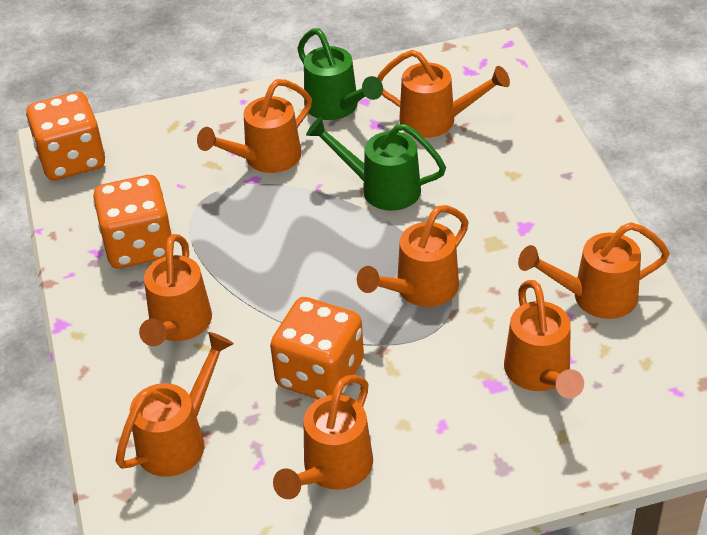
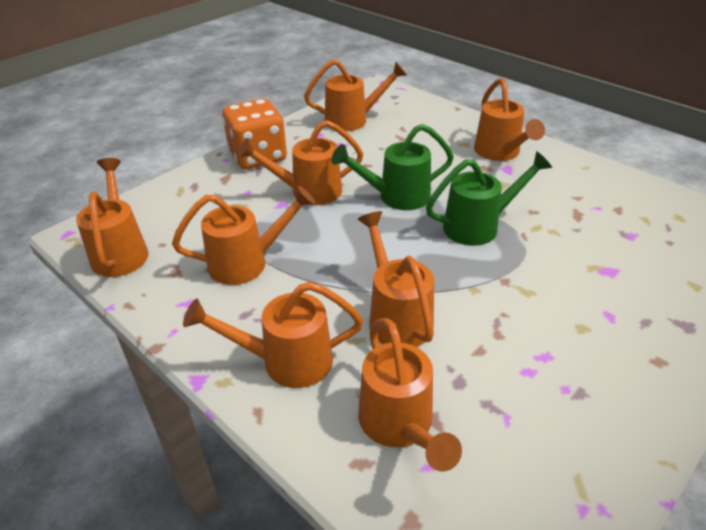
orange dice: [26,92,105,181] [93,175,174,269] [270,297,364,399] = 3 -> [222,98,287,169] = 1

